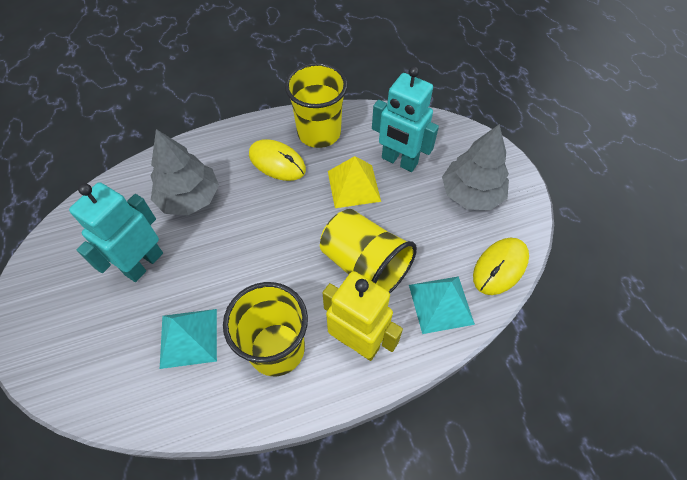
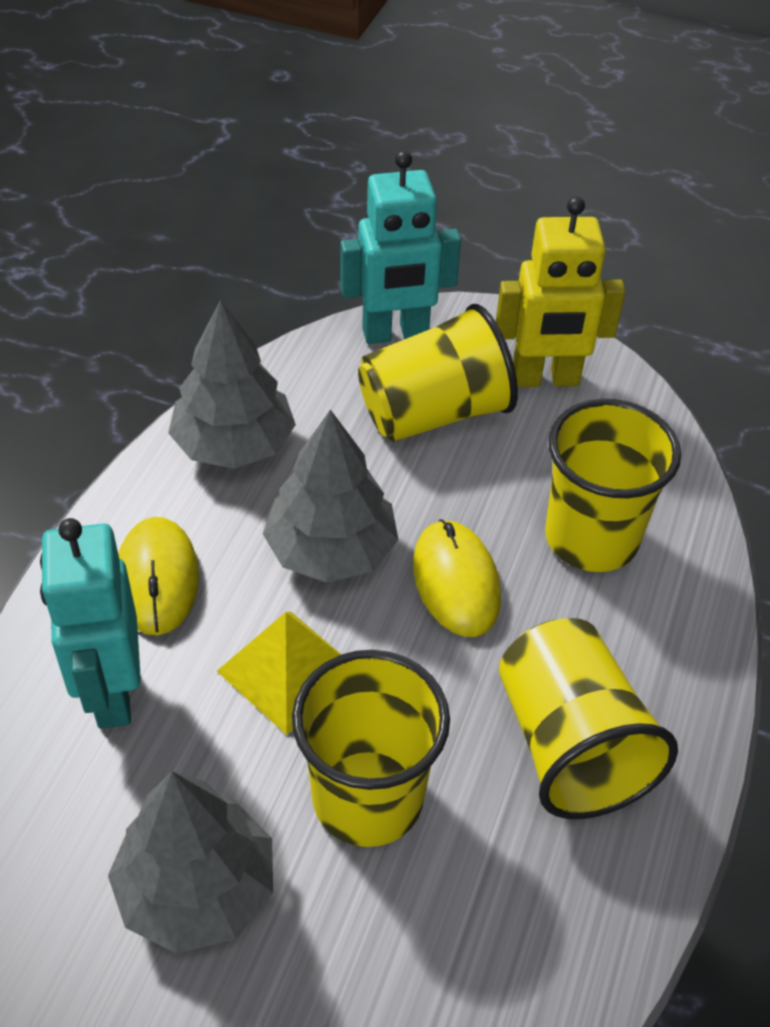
grey tree: [150,129,219,215] [442,124,509,210] = 2 -> [108,771,273,954] [168,300,296,469] [263,409,398,583] = 3
turquoise pyramid: [160,309,217,369] [409,276,475,334] = 2 -> none = 0
yellow cup: [223,282,308,376] [285,63,348,148] [320,209,417,293] = 3 -> [292,650,450,847] [358,304,518,442] [499,618,678,819] [545,399,681,572] = 4

